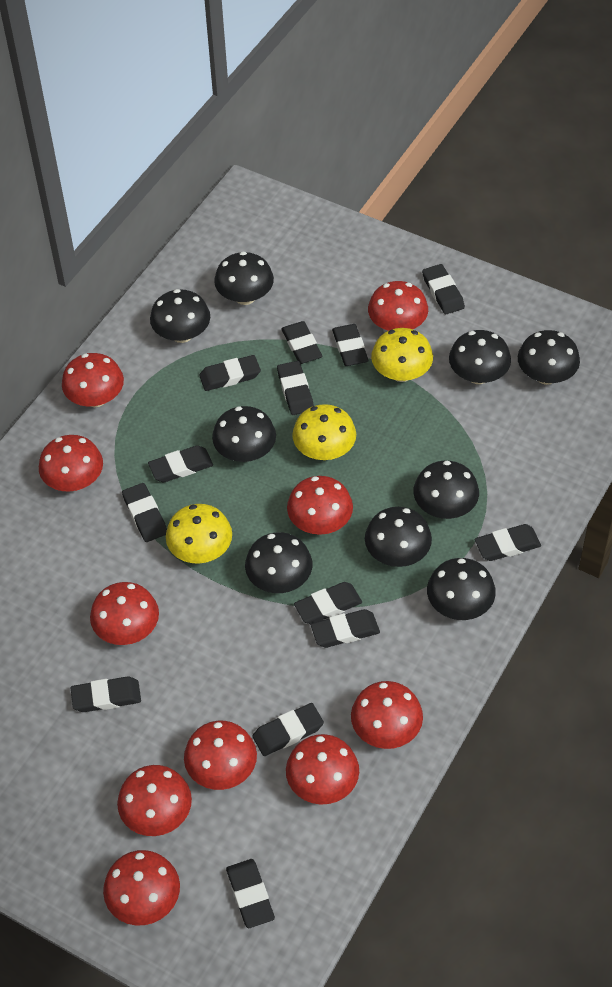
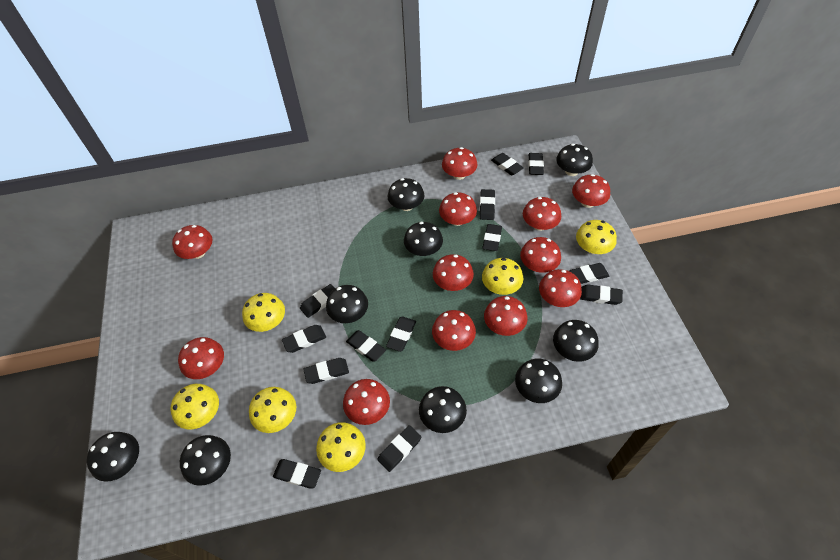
red mushroom: [39,435,103,492] [62,353,124,407] [90,582,159,645] [103,850,180,925] [117,765,192,836] [184,721,257,790] [286,734,359,804] [287,476,353,535] [351,681,423,749] [368,281,428,331] = 10 -> [172,225,213,259] [178,337,224,379] [343,379,390,425] [432,310,476,351] [433,254,474,291] [439,192,477,226] [442,147,478,180] [484,296,528,336] [520,237,561,273] [523,197,561,231] [539,269,582,307] [572,174,610,208] = 12
yellow mushroom: [166,504,232,564] [292,404,356,460] [371,328,433,382] = 3 -> [171,384,219,430] [242,293,285,332] [249,387,296,433] [316,422,366,472] [482,258,523,295] [576,220,617,254] = 6

